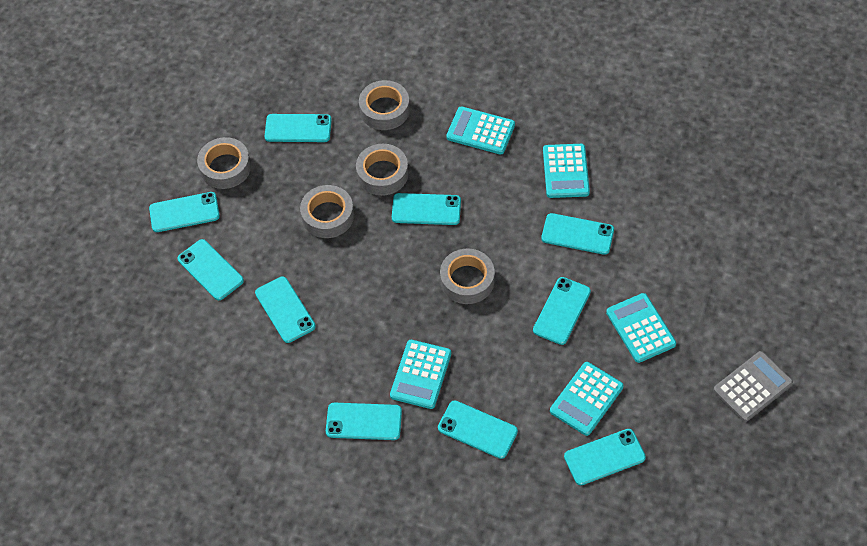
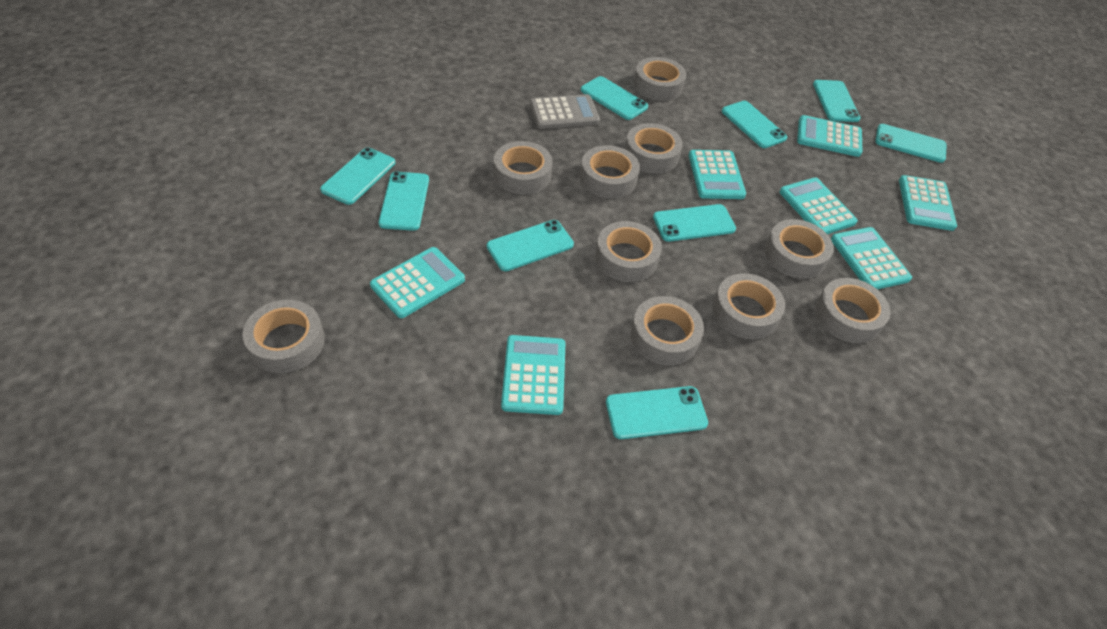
grey tape: [197,137,251,189] [300,185,354,238] [356,144,408,196] [359,80,410,130] [440,249,495,304] = 5 -> [242,300,325,373] [494,141,553,194] [580,145,640,198] [595,221,662,282] [625,123,683,174] [630,296,704,365] [634,57,686,101] [712,273,785,339] [765,219,834,279] [815,278,891,343] = 10
turquoise calculator: [390,340,451,409] [446,106,515,155] [543,144,590,198] [550,362,624,436] [606,293,676,363] = 5 -> [370,247,465,318] [501,335,565,415] [689,150,746,199] [779,177,858,234] [797,115,862,157] [831,227,912,289] [899,175,957,231] = 7
turquoise phone: [149,192,220,232] [178,239,244,300] [255,276,316,343] [265,114,332,142] [326,402,402,440] [392,193,461,225] [438,400,518,459] [533,277,591,345] [541,213,614,255] [564,429,646,485] = 10 -> [320,147,395,205] [379,172,429,231] [487,220,574,271] [581,76,648,120] [606,386,708,439] [653,204,736,242] [722,101,787,148] [813,80,861,122] [875,124,947,163] = 9

